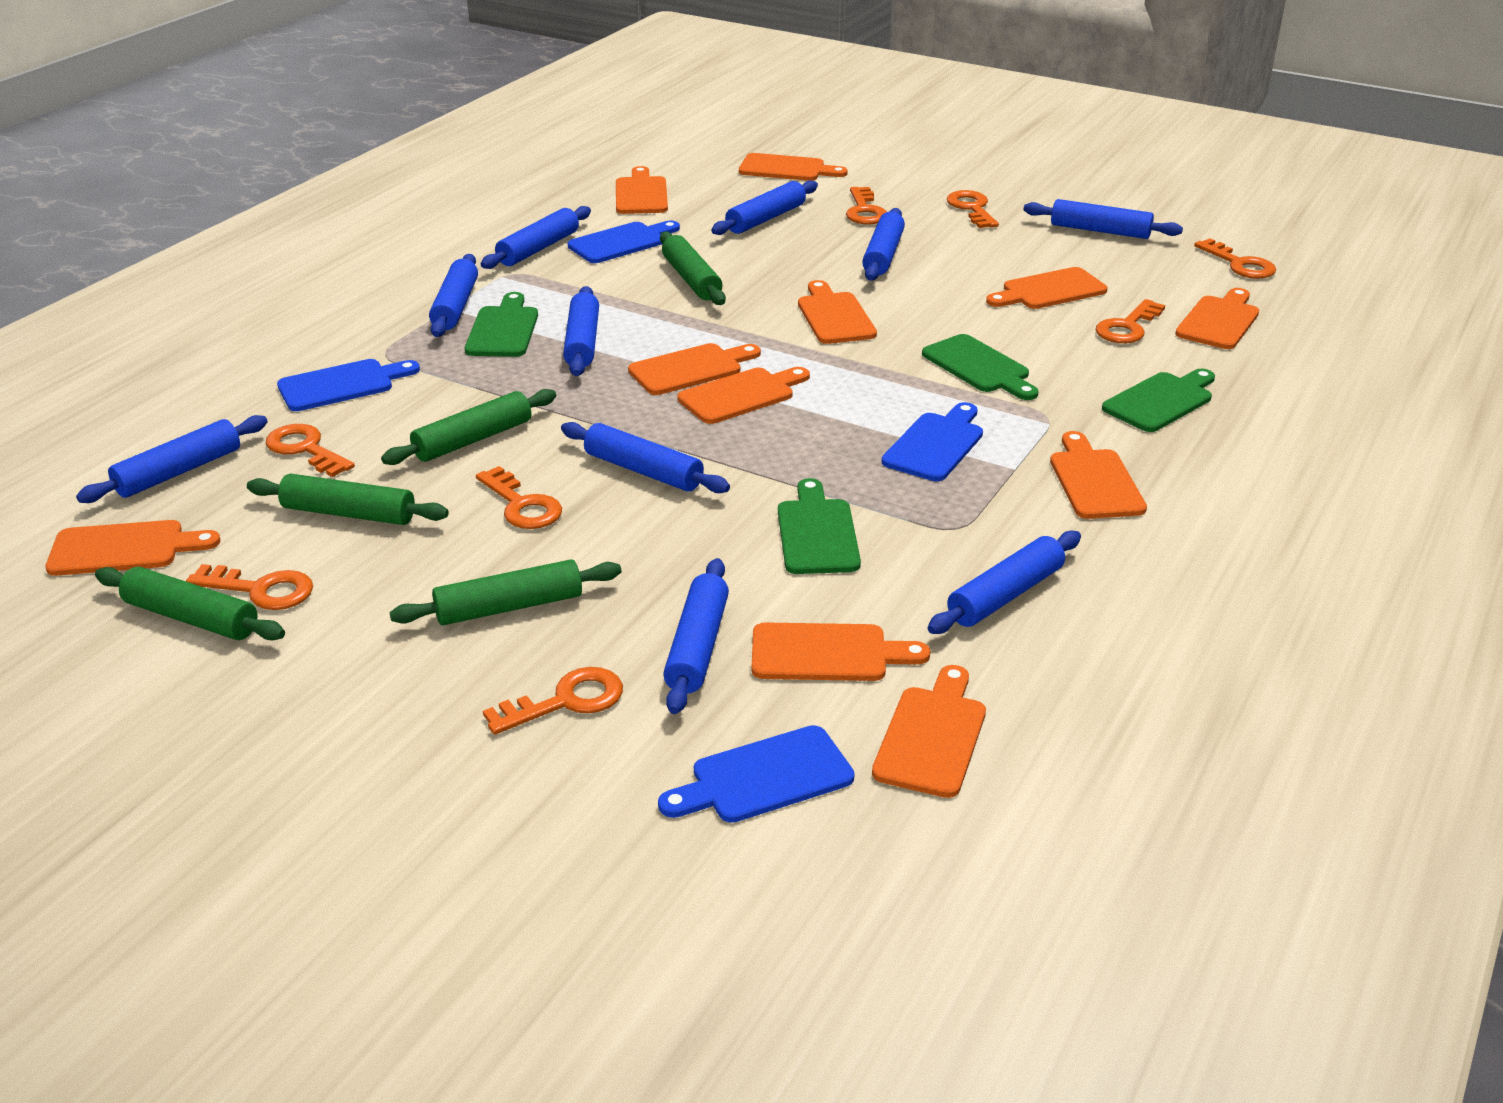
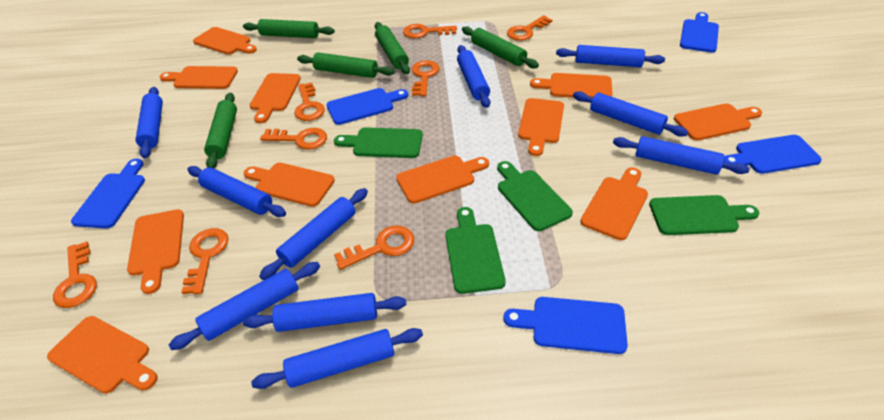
blue cutting board: [277,359,420,411] [568,221,680,263] [658,725,855,823] [882,402,983,481] = 4 -> [71,159,145,229] [326,88,408,125] [503,297,628,354] [680,12,719,53] [724,135,822,174] = 5

